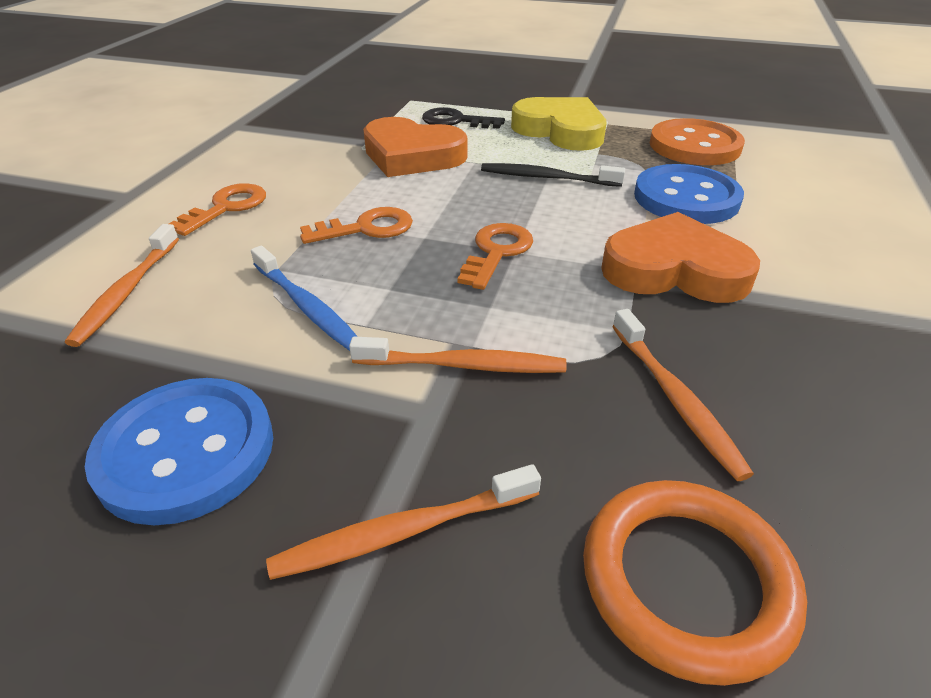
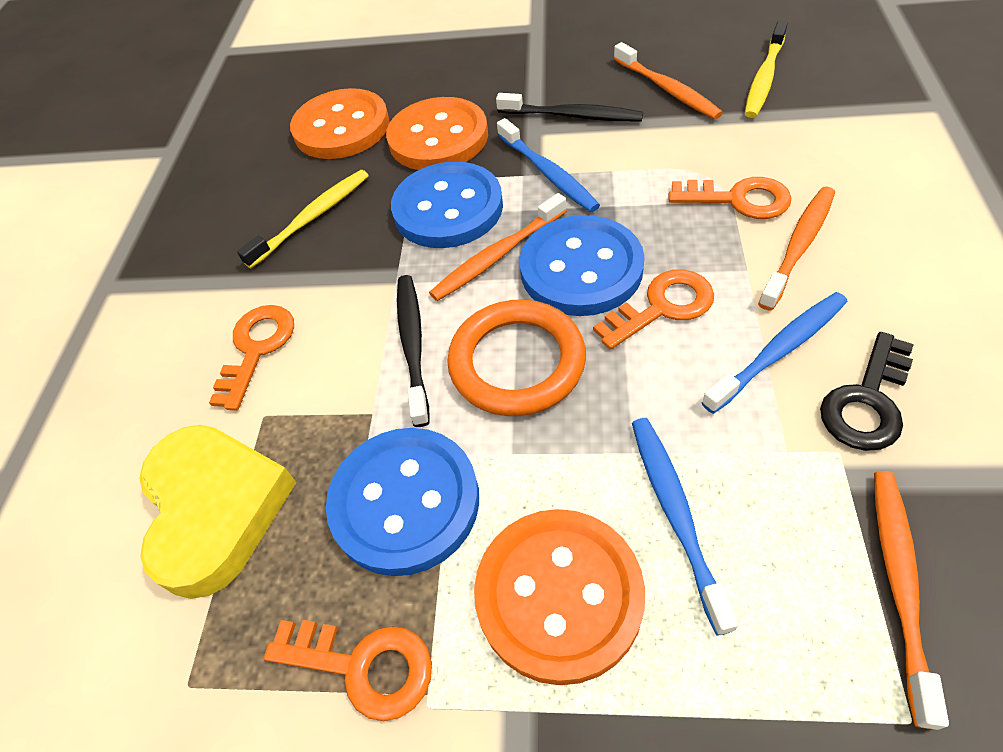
black toothbrush: [481,163,625,187] = 1 -> [397,275,430,427] [496,93,643,121] = 2
blue button: [85,378,273,525] [634,164,744,224] = 2 -> [326,428,479,576] [391,162,503,248] [520,215,645,316] = 3
blue toothbrush: [251,246,358,351] = 1 -> [497,118,600,212] [632,418,739,636] [702,292,847,414] = 3
orange button: [650,118,745,165] = 1 -> [290,88,389,159] [386,97,488,170] [474,509,645,685] = 3
orange heart: [363,117,467,177] [601,212,760,303] = 2 -> none = 0
orange key: [169,183,266,236] [300,207,413,244] [458,223,533,290] = 3 -> [209,305,294,410] [264,620,432,721] [593,269,714,350] [668,177,791,219] = 4
yellow toothbrush: none = 0 -> [237,170,369,268] [745,21,788,118] = 2

